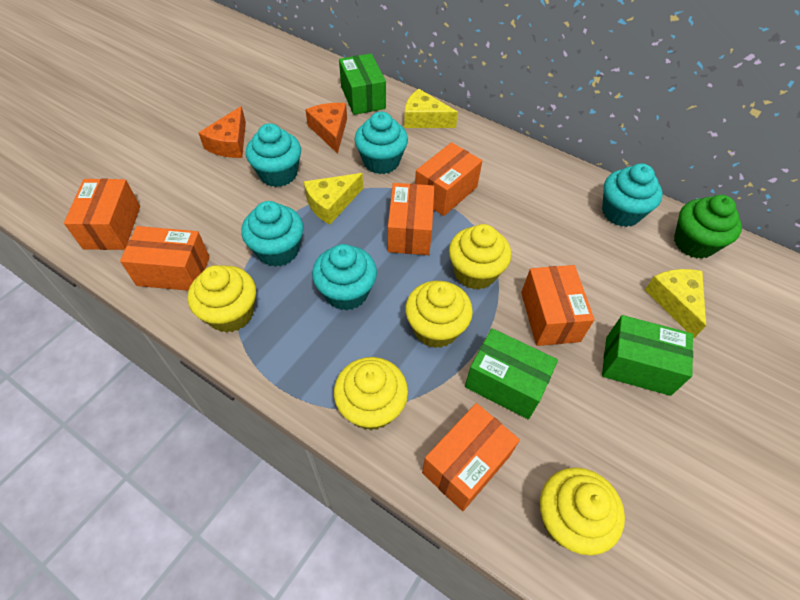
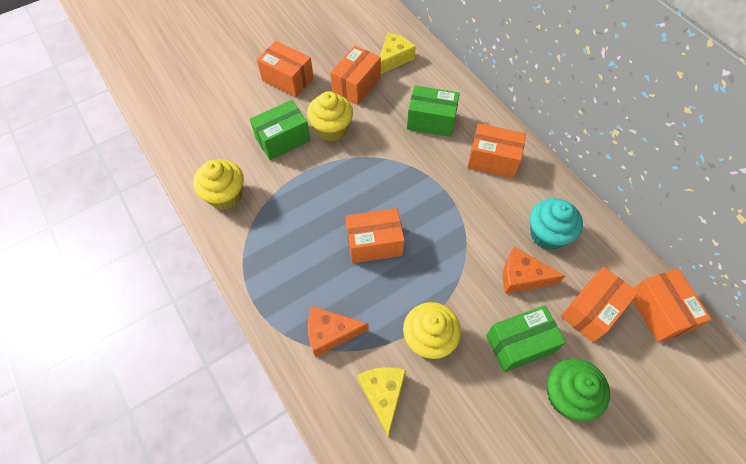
turquoise cupcake: [241,201,304,267] [246,123,301,187] [312,244,377,311] [354,112,408,174] [602,164,663,227] = 5 -> [530,198,583,250] = 1
yellow cheese: [304,173,363,225] [404,89,458,128] [645,269,706,338] = 3 -> [358,367,406,436] [380,32,416,74] = 2
yellow cupcake: [188,265,256,333] [334,357,408,430] [405,281,473,348] [449,224,511,290] [540,468,625,556] = 5 -> [193,159,244,210] [307,91,353,142] [403,302,461,359] = 3

